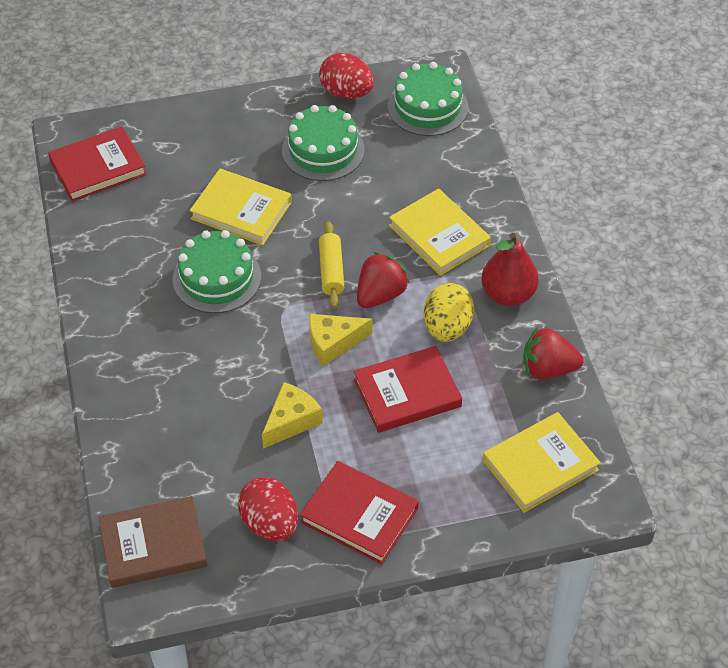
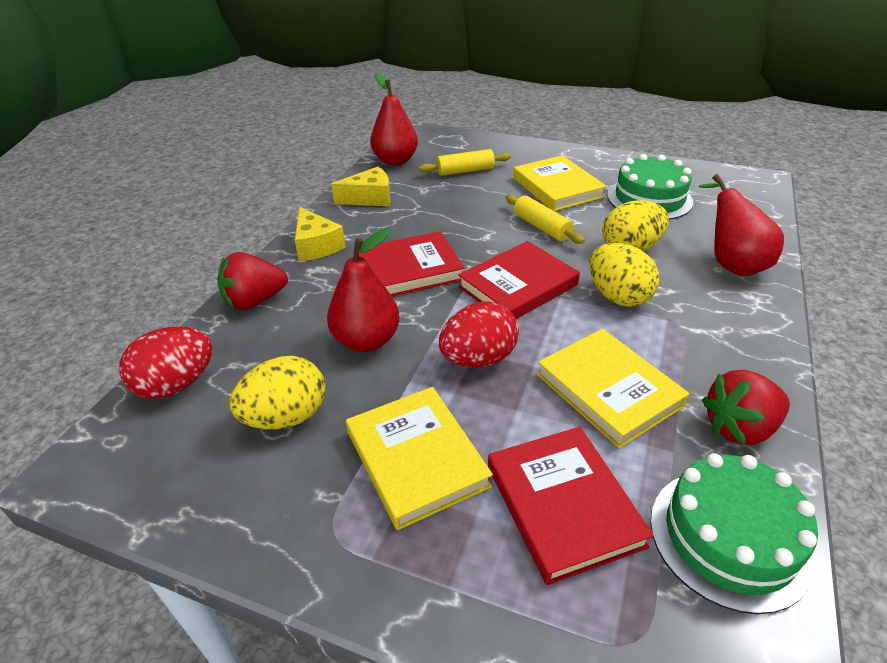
brown book: [99,496,207,588] = 1 -> none = 0
green cake: [173,230,261,313] [282,105,365,181] [388,62,468,136] = 3 -> [607,154,693,220] [650,453,818,614] = 2
red pear: [481,233,539,306] = 1 -> [327,228,400,352] [370,72,418,166] [699,174,784,277] = 3
yellow egg: [424,283,474,342] = 1 -> [229,356,325,429] [590,243,659,307] [602,200,669,251] = 3
yellow rolling pin: [319,221,344,309] = 1 -> [419,149,511,176] [505,194,585,244] = 2

